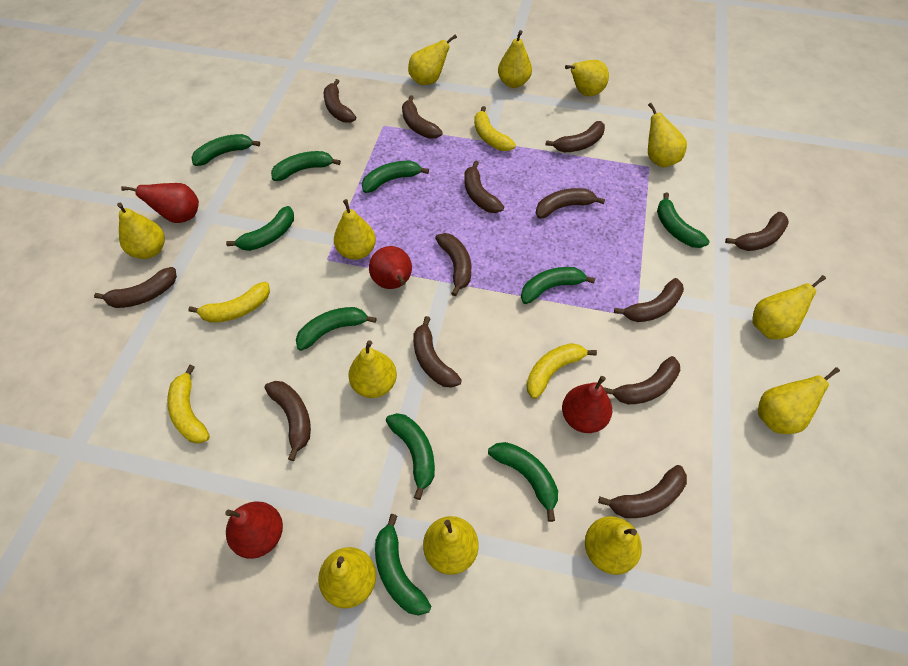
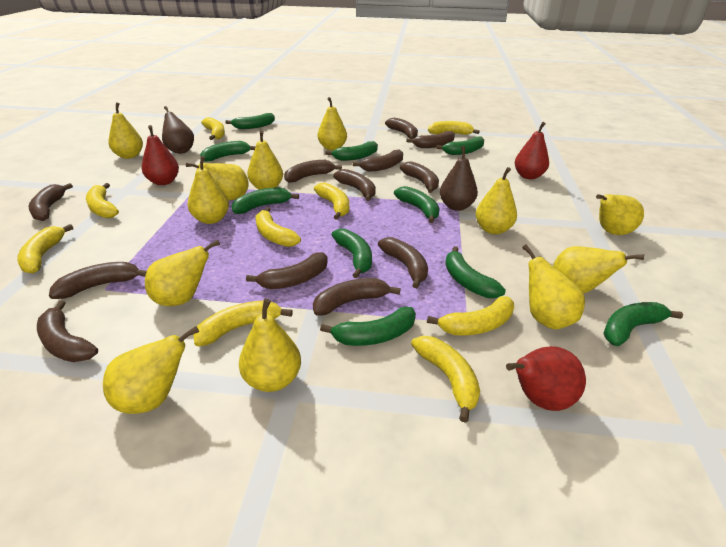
brown banana: [94,267,177,308] [265,381,311,461] [324,79,356,123] [402,95,443,139] [413,316,462,388] [435,233,471,296] [464,160,504,213] [536,188,605,219] [546,121,605,152] [598,465,687,518] [603,356,680,404] [614,278,684,322] [725,212,789,251] = 13 -> [29,183,73,221] [37,300,98,362] [49,262,147,299] [246,252,328,289] [284,160,342,183] [313,278,401,316] [333,169,376,201] [353,149,403,172] [378,237,428,288] [385,118,418,139] [400,161,439,193] [406,131,455,148] = 12
brown pear: none = 0 -> [162,106,194,154] [440,146,478,211] = 2
red pear: [121,183,199,223] [225,502,283,559] [369,246,412,289] [562,376,612,433] = 4 -> [142,125,179,185] [506,346,586,411] [515,122,549,179] = 3
yellow banana: [167,365,210,444] [188,282,270,322] [474,106,516,151] [526,343,597,399] = 4 -> [17,224,73,274] [86,183,119,218] [193,301,293,346] [201,117,225,140] [256,207,301,247] [314,183,349,220] [411,336,480,423] [427,296,514,335] [428,121,480,135] = 9

